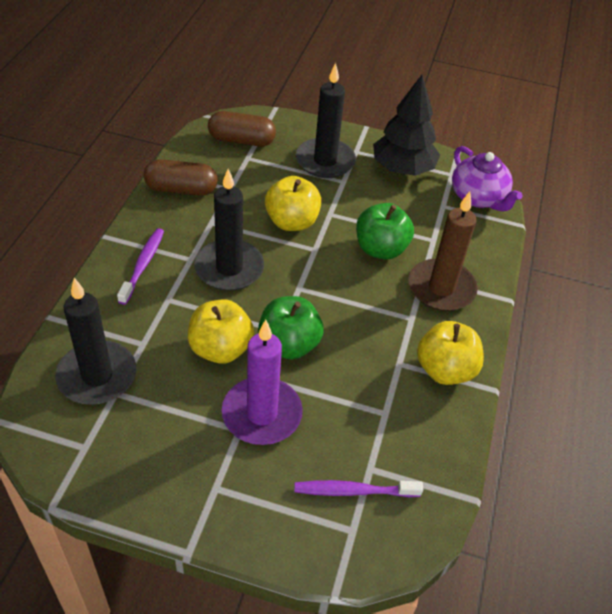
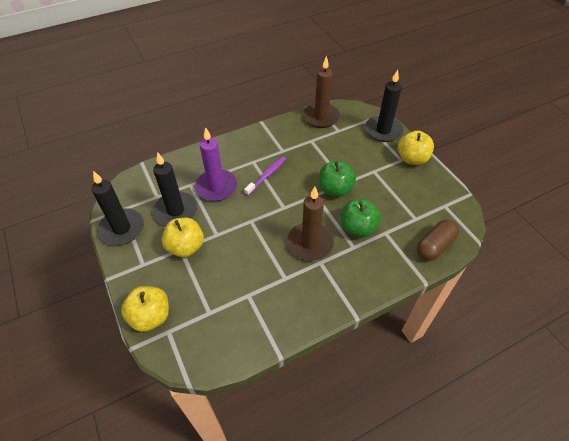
black tree: [373,75,440,176] = 1 -> none = 0
brown candle: [408,191,478,311] = 1 -> [287,187,334,261] [303,56,340,128] = 2
brown capsule: [144,159,218,196] [208,111,276,146] = 2 -> [417,219,459,261] = 1
purple teapot: [452,146,523,212] = 1 -> none = 0
purple toothbrush: [117,228,164,305] [295,480,423,497] = 2 -> [244,156,286,196] = 1

